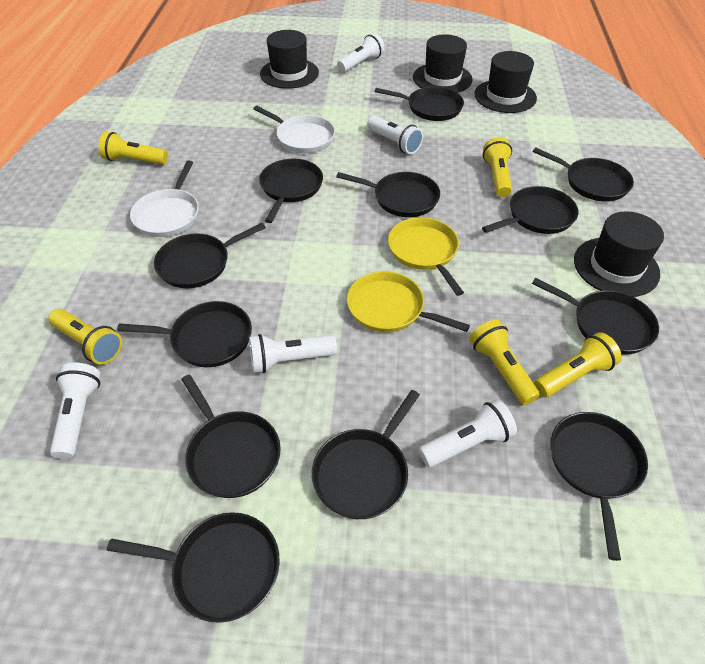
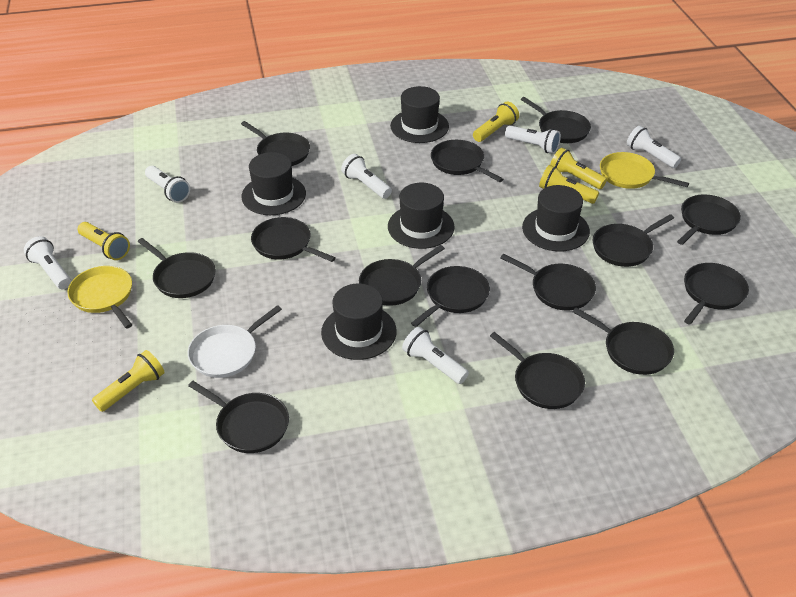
black hat: [260,30,319,89] [413,34,473,93] [474,51,537,113] [574,211,664,297] = 4 -> [241,152,306,215] [321,284,397,360] [388,183,454,249] [390,86,449,143] [522,185,590,251] = 5
black pan: [107,512,280,623] [117,301,252,367] [154,223,266,288] [181,374,281,498] [259,159,323,223] [312,390,420,519] [336,172,440,217] [375,87,464,121] [482,186,578,234] [532,278,659,355] [533,147,634,201] [550,412,648,561] = 12 -> [138,238,216,298] [188,381,289,453] [241,121,310,166] [251,217,336,262] [359,245,445,306] [411,266,490,327] [431,140,503,182] [490,332,585,409] [500,254,596,310] [521,97,591,143] [573,307,674,375] [593,214,674,267] [677,194,741,245] [684,263,749,325] = 14
white flashlight: [50,363,100,459] [249,334,337,373] [337,33,385,72] [367,116,423,154] [419,399,517,467] = 5 -> [24,236,71,289] [145,166,190,203] [341,154,392,199] [402,327,469,384] [505,126,561,154] [627,126,681,168] = 6
white pan: [130,161,199,237] [253,106,335,153] = 2 -> [188,305,282,378] = 1

